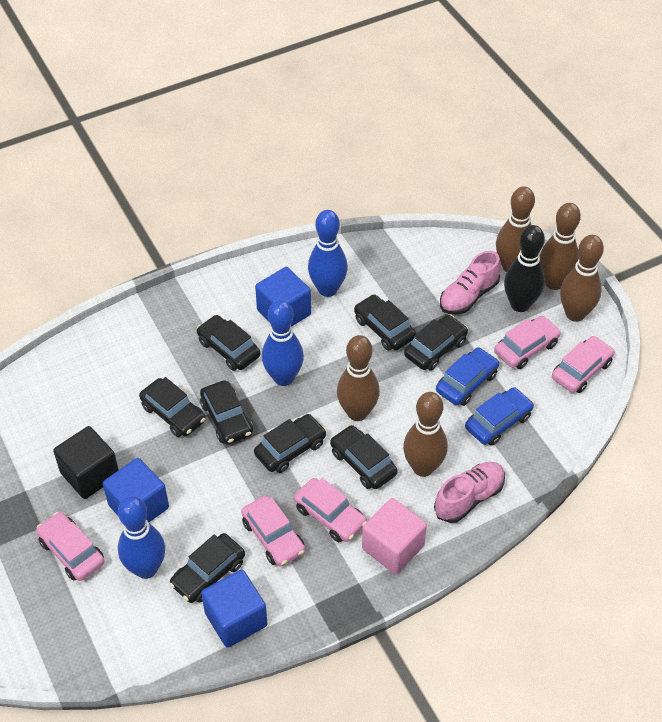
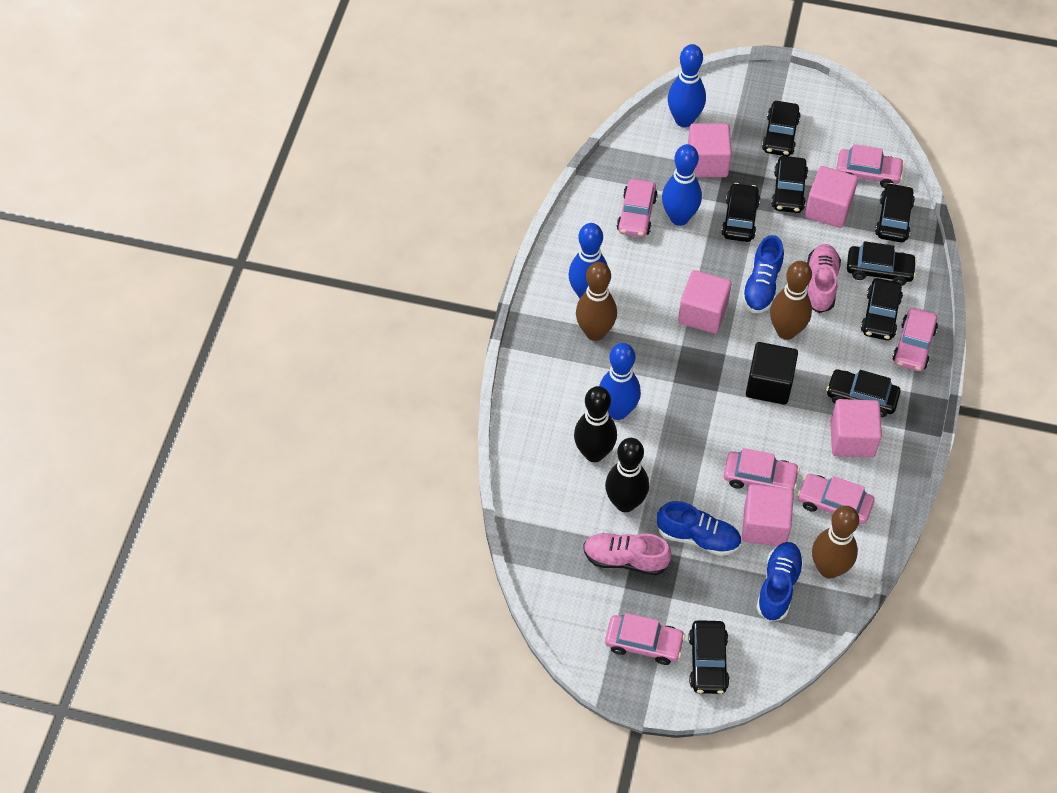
black bowling pin: [504,225,545,312] = 1 -> [574,386,617,462] [605,438,649,512] = 2
blue bowling pin: [118,496,165,579] [262,300,304,386] [308,210,348,297] = 3 -> [568,223,608,298] [599,343,641,420] [662,144,702,226] [668,44,706,127] = 4
blue car: [436,347,499,406] [465,387,534,446] = 2 -> none = 0
blue cube: [103,458,169,523] [201,570,268,648] [255,267,311,327] = 3 -> none = 0
blue shoe: none = 0 -> [657,501,741,556] [742,235,784,313] [756,542,804,622] = 3
brown bowling pin: [337,335,380,421] [403,392,448,477] [496,186,535,272] [540,203,581,290] [560,235,604,322] = 5 -> [576,262,617,341] [770,261,812,340] [812,506,859,578] = 3
pink car: [36,512,105,581] [241,496,305,567] [294,478,367,542] [494,316,561,369] [552,336,614,393] = 5 -> [605,613,685,665] [617,179,658,237] [724,448,800,492] [797,474,874,524] [836,144,905,188] [892,308,938,372] = 6
pink cube: [362,498,427,574] = 1 -> [678,270,731,334] [688,123,732,177] [742,484,794,546] [805,166,858,228] [830,399,882,458] = 5

